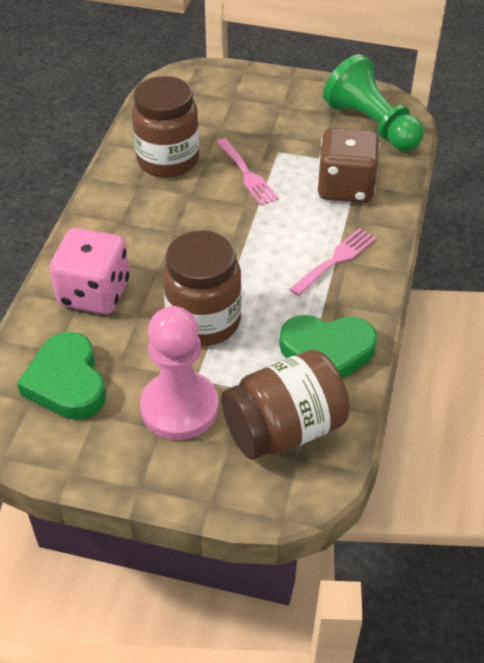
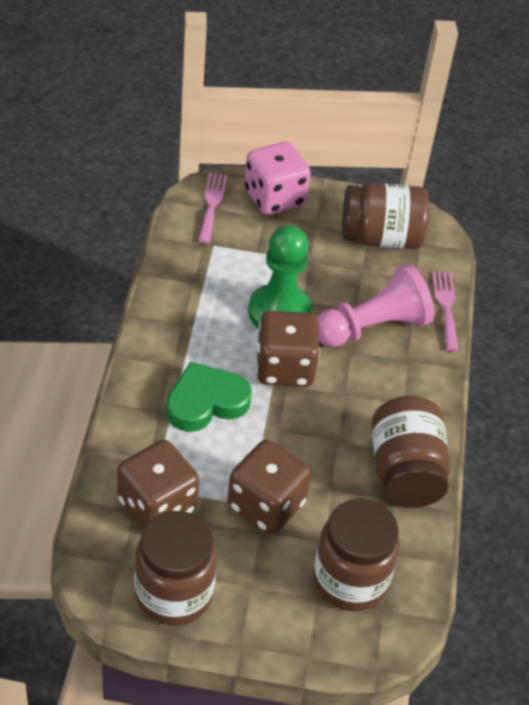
brown dice: [317,128,380,203] = 1 -> [117,440,200,530] [227,439,311,535] [256,311,320,387] = 3
brown jar: [132,76,199,178] [163,230,241,346] [221,350,350,460] = 3 -> [135,511,217,626] [313,498,400,611] [342,183,429,249] [372,396,451,508] = 4
green heart: [17,332,106,420] [280,315,377,379] = 2 -> [166,362,252,432] = 1

